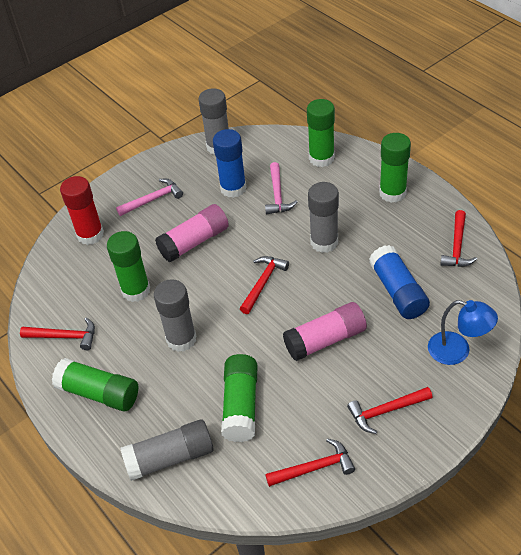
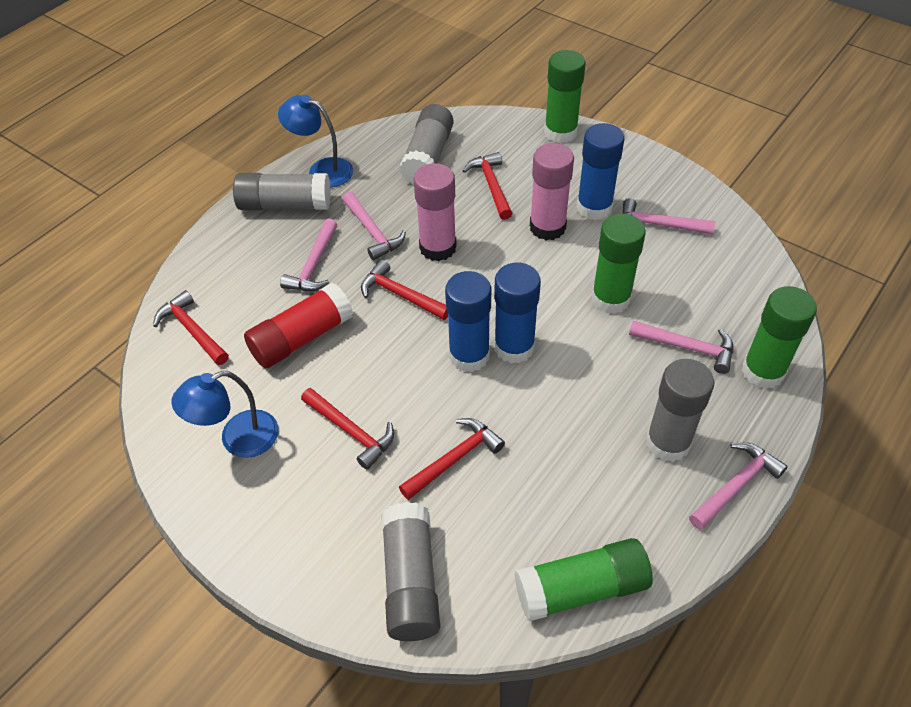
blue glue stick: [213,129,247,198] [369,245,430,319] = 2 -> [445,271,491,372] [494,263,541,364] [576,123,625,220] = 3
blue lamp: [428,300,498,365] = 1 -> [171,371,278,458] [278,95,353,187] = 2
green glue stick: [52,358,138,412] [107,231,150,302] [221,354,257,442] [307,99,335,167] [379,133,411,203] = 5 -> [514,538,653,621] [544,50,586,143] [592,214,646,314] [742,286,817,389] = 4
pink hammer: [116,179,183,216] [265,162,297,214] = 2 -> [280,218,337,291] [342,192,406,260] [623,198,715,235] [629,321,733,374] [689,442,788,530] = 5

